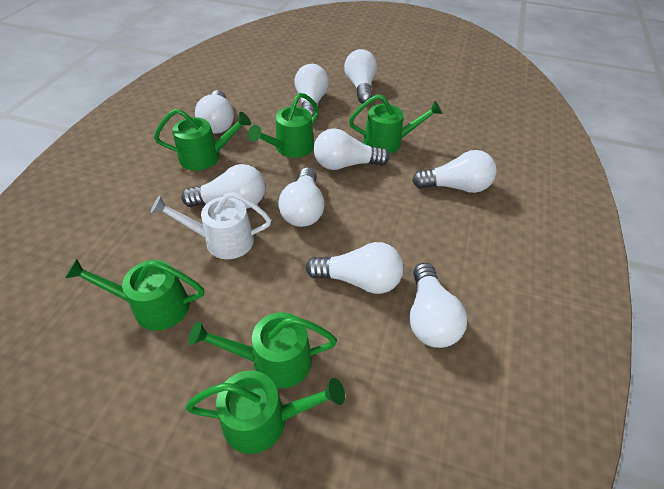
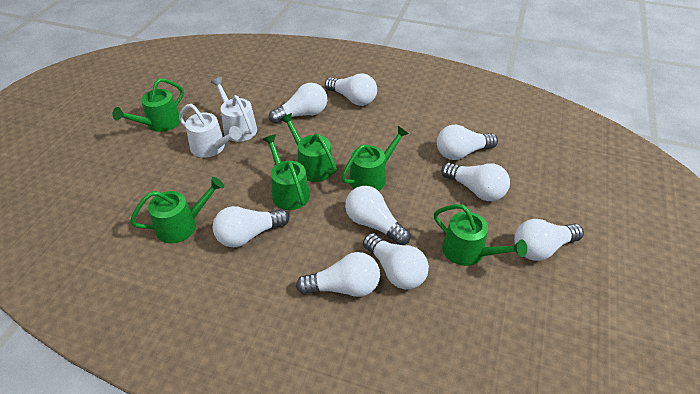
white watering can: [151,192,271,259] = 1 -> [179,104,242,158] [211,77,257,142] = 2

